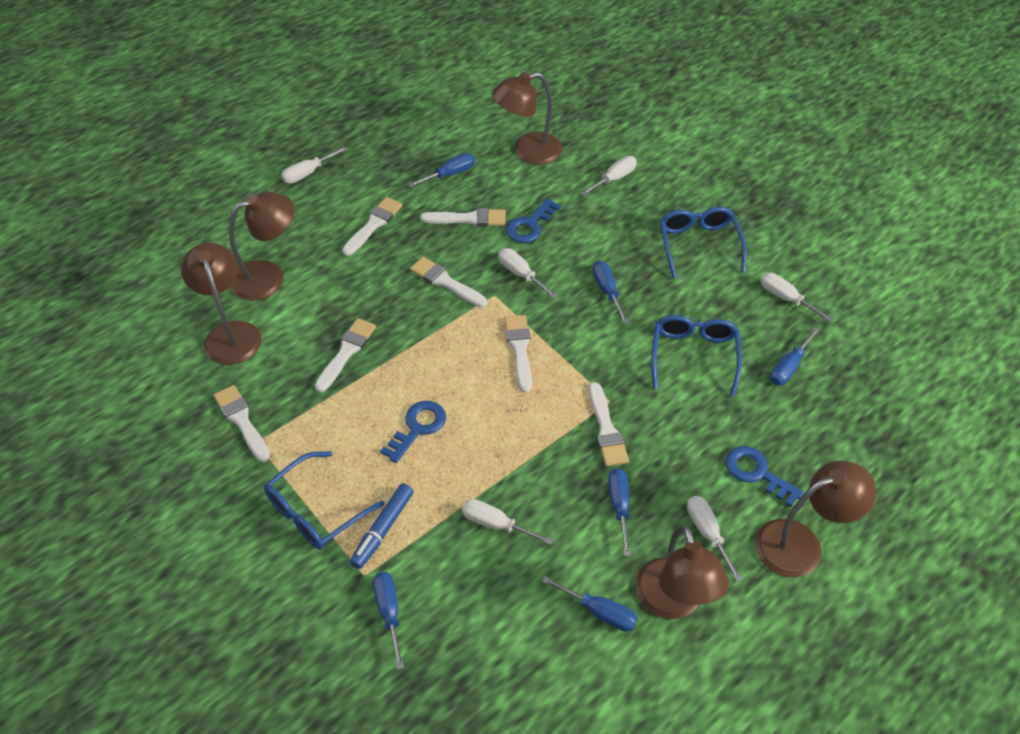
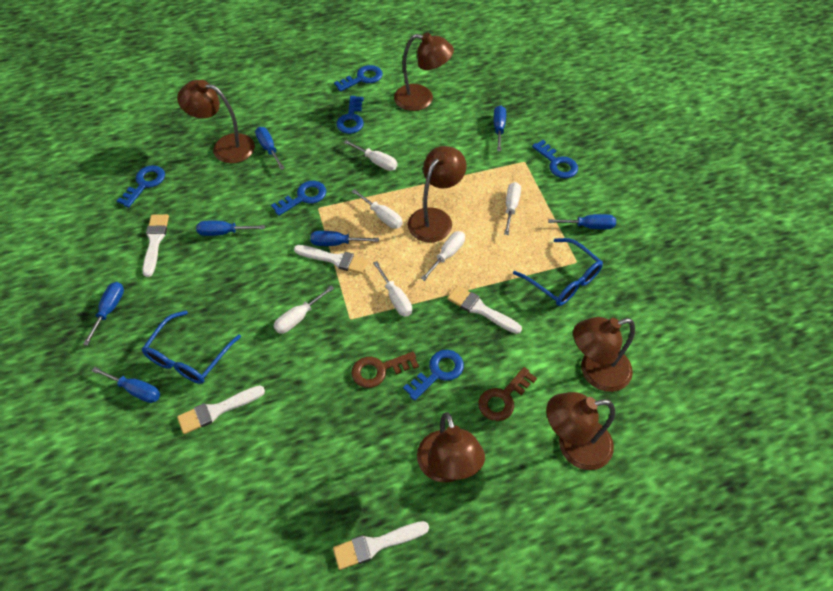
blue glasses: [264,451,384,550] [651,315,742,397] [660,207,747,279] = 3 -> [142,311,241,384] [513,238,603,306] = 2
blue key: [380,401,446,463] [506,198,561,243] [726,446,804,507] = 3 -> [117,165,165,208] [271,181,326,216] [334,65,383,92] [336,96,364,134] [403,350,464,401] [532,140,578,178] = 6
blue marker: [350,484,413,569] = 1 -> none = 0
blue screwdriver: [373,572,404,670] [408,153,475,187] [542,576,637,632] [592,261,629,324] [608,468,631,556] [770,327,820,385] = 6 -> [83,282,124,346] [92,367,160,403] [196,221,265,236] [255,127,285,170] [310,231,379,246] [494,105,506,151] [548,214,616,229] = 7
brown key: none = 0 -> [351,351,419,388] [478,367,537,421] = 2
brown lamp: [181,243,261,365] [229,192,294,301] [492,72,563,165] [635,526,729,619] [755,461,876,577] = 5 -> [177,80,255,163] [394,33,454,111] [408,146,467,243] [417,412,485,483] [546,392,615,470] [573,317,635,392] = 6
white brush: [213,385,270,462] [315,318,376,392] [342,197,402,256] [410,257,487,307] [420,208,506,226] [504,315,532,393] [589,382,629,466] = 7 -> [143,214,169,277] [177,386,265,434] [294,245,369,274] [333,521,429,570] [447,285,522,334] = 5

